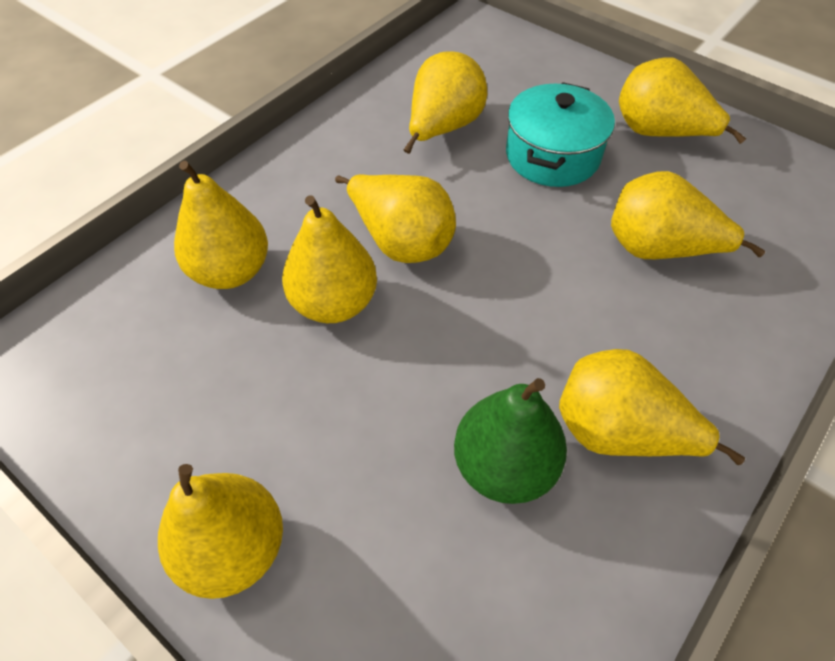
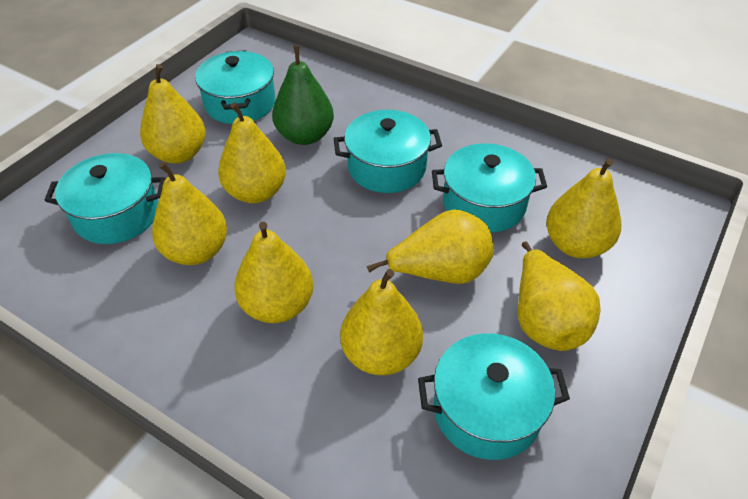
turquoise pot: [506,82,615,187] = 1 -> [45,153,166,244] [195,50,276,124] [334,110,442,193] [418,333,570,460] [432,143,547,233] = 5

